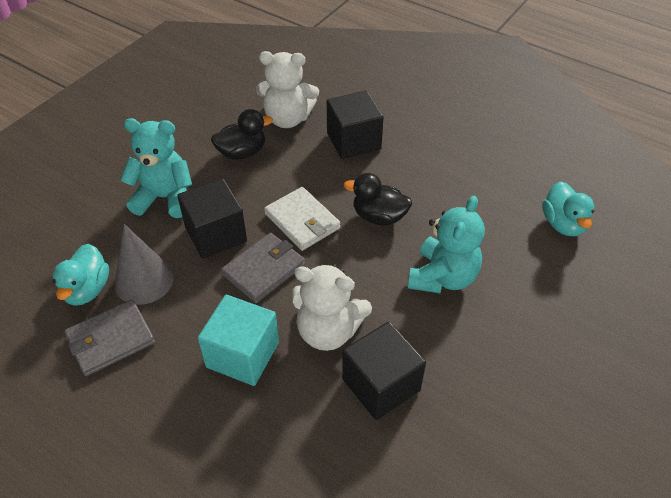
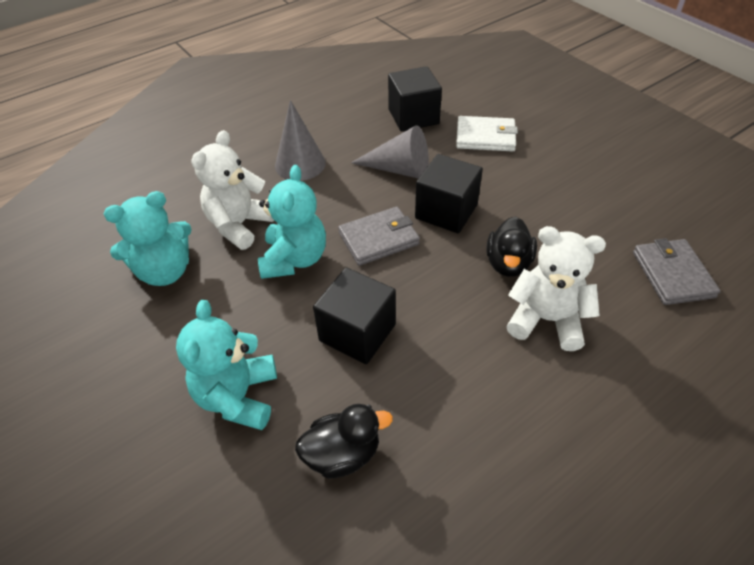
grey cone: [114,224,174,305] = 1 -> [275,100,326,181] [351,125,429,179] = 2
turquoise cube: [198,295,279,386] = 1 -> none = 0
turquoise duck: [53,244,109,306] [542,181,594,236] = 2 -> none = 0
turquoise teddy bear: [120,118,192,218] [408,196,485,293] = 2 -> [104,191,192,286] [176,300,277,430] [258,165,326,279] = 3

